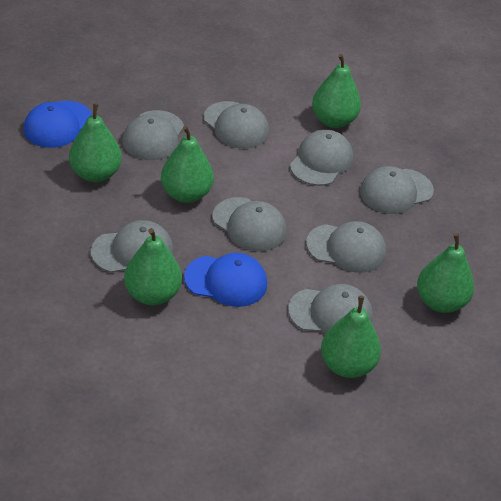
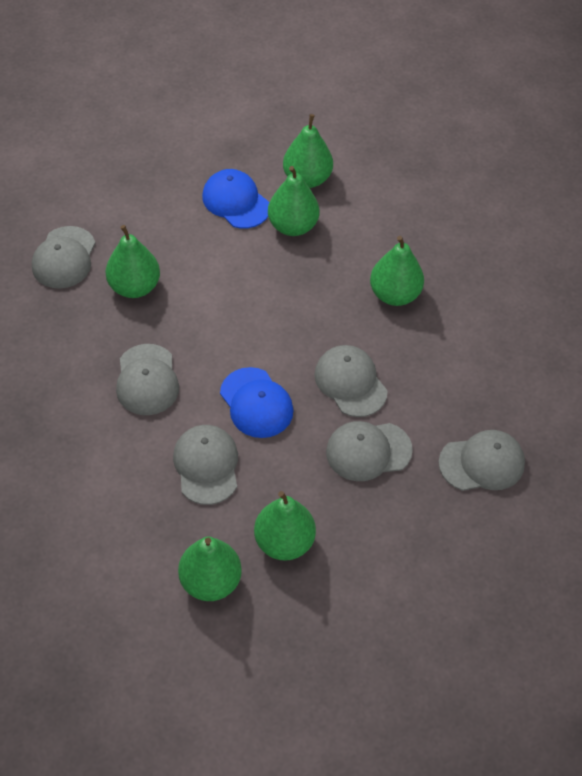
grey cap: [91,220,173,273] [123,110,184,160] [203,101,269,149] [212,197,286,252] [288,284,373,334] [290,129,353,186] [306,221,386,273] [360,166,434,214] = 8 -> [32,226,95,289] [116,344,179,415] [173,425,238,505] [315,345,387,417] [326,421,413,481] [438,430,525,491] = 6

